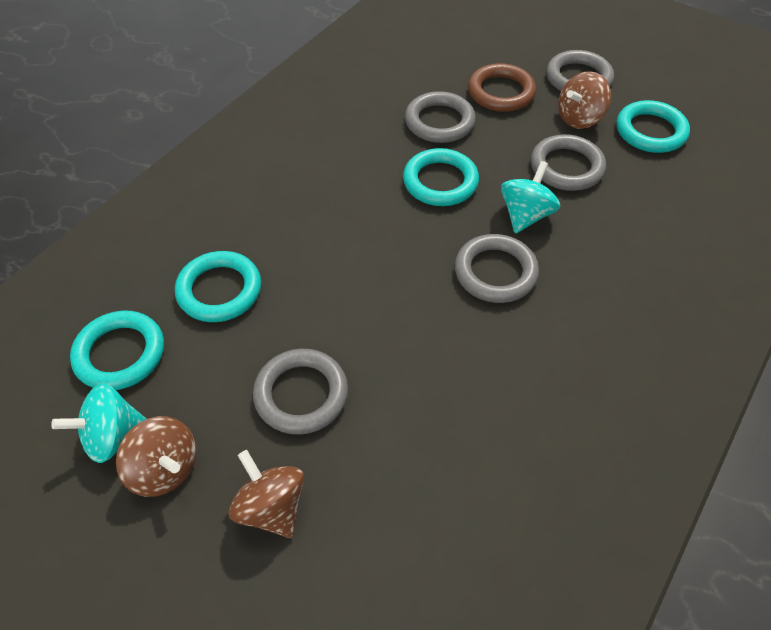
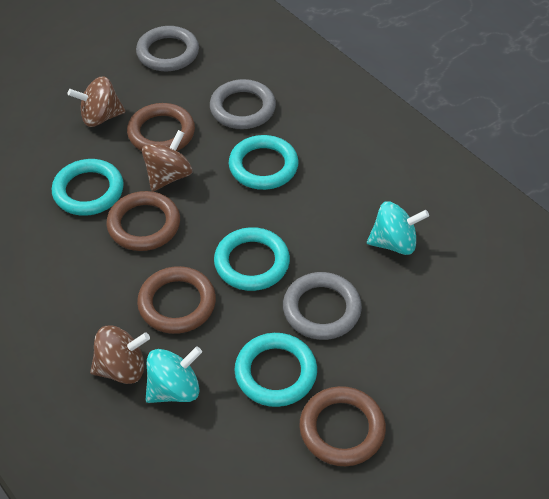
brown ring: [468,63,536,112] = 1 -> [106,191,180,251] [127,103,195,151] [137,266,216,334] [300,386,386,466] = 4
grey ring: [253,349,348,435] [405,91,476,143] [455,234,539,303] [531,134,606,191] [546,50,614,91] = 5 -> [136,26,199,71] [210,79,276,129] [283,272,362,340] = 3

